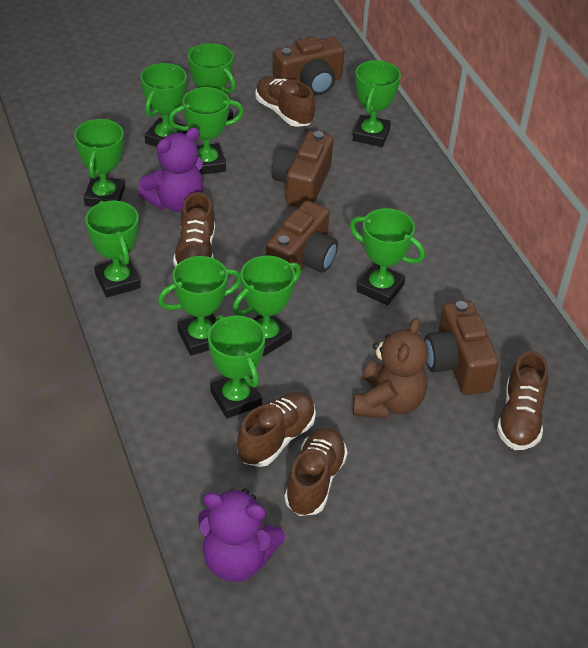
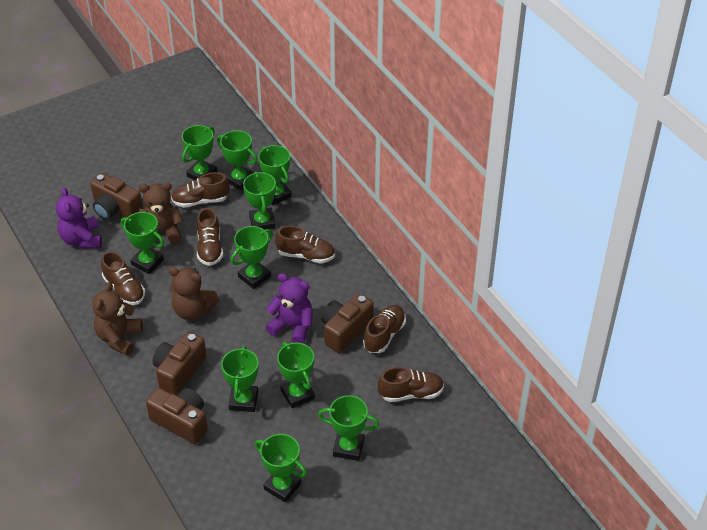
brown shoe: [173,192,215,267] [237,392,316,467] [255,76,315,127] [284,428,348,516] [497,351,548,450] = 5 -> [101,251,145,305] [171,172,229,208] [197,208,223,266] [275,226,335,263] [363,305,406,353] [378,367,444,402] = 6
brown teddy bear: [353,318,428,419] = 1 -> [92,282,143,355] [139,182,183,245] [168,267,219,320] = 3

